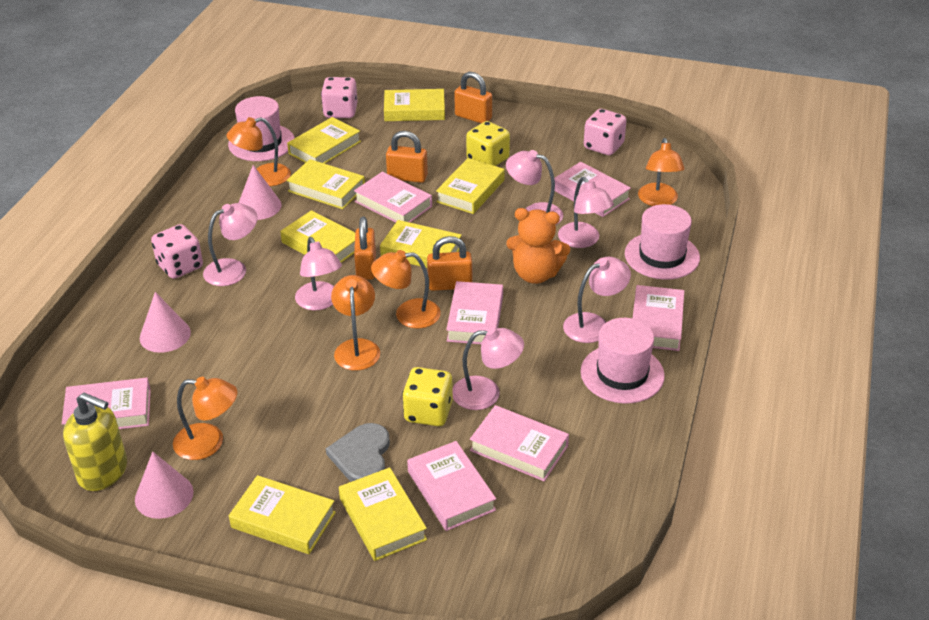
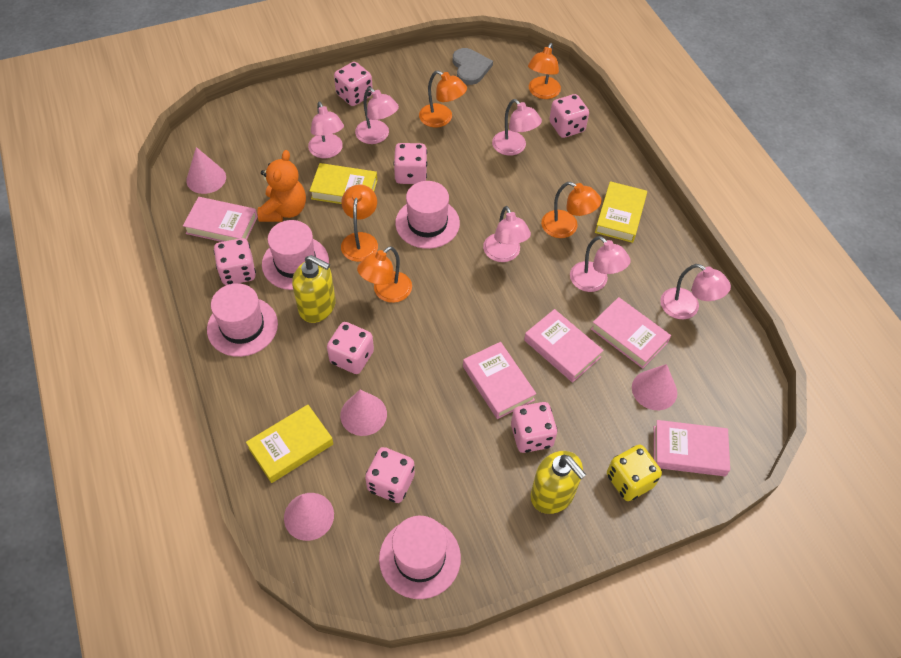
orange padlock: [354,217,376,280] [386,131,428,183] [427,236,472,291] [454,72,492,123] = 4 -> none = 0
pink book: [62,378,151,429] [354,172,432,222] [407,441,496,531] [446,281,503,344] [470,405,569,481] [554,162,631,217] [633,285,684,351] = 7 -> [183,197,258,242] [463,342,536,419] [524,309,604,382] [591,297,671,369] [654,420,730,476] = 5
pink cone: [135,451,193,519] [140,292,191,353] [239,165,282,220] = 3 -> [186,147,226,194] [284,493,334,541] [340,390,387,436] [632,364,677,410] = 4
pink dice: [151,224,203,279] [321,77,358,118] [584,109,627,155] = 3 -> [214,238,256,285] [327,322,374,374] [334,62,373,106] [365,447,415,503] [394,143,427,184] [511,402,558,453] [549,94,589,138] = 7
pink hat: [228,96,295,161] [581,318,665,403] [625,204,700,280] = 3 -> [207,283,278,357] [262,220,329,290] [379,516,461,599] [395,181,460,249] = 4
yellow book: [229,475,336,554] [280,210,355,263] [286,159,365,209] [287,117,361,164] [339,467,427,561] [380,220,462,268] [384,89,445,121] [436,158,505,214] = 8 -> [246,405,333,483] [310,163,377,204] [595,181,647,243] = 3
yellow dice: [402,367,453,426] [466,121,510,166] = 2 -> [607,444,662,501] = 1
yellow soap dispenser: [63,393,127,491] = 1 -> [292,255,336,323] [531,451,586,514] = 2

